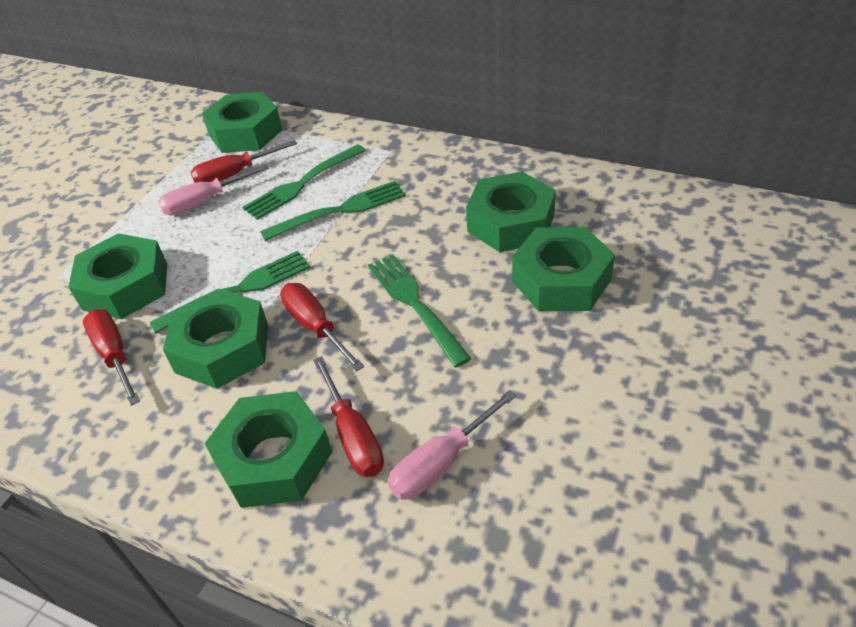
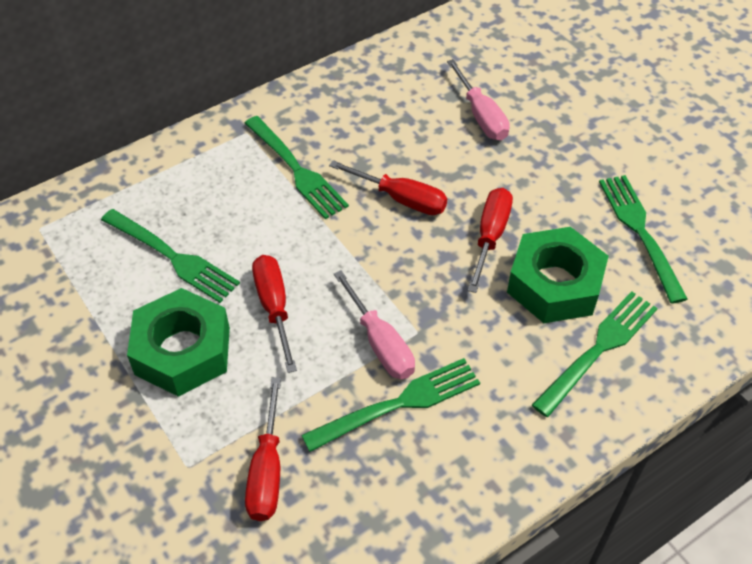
green fork: [149,251,311,333] [242,144,366,220] [260,181,406,241] [368,254,472,367] = 4 -> [101,209,240,303] [245,116,349,219] [301,358,480,452] [532,291,658,417] [599,175,688,304] = 5
green nut: [68,233,167,319] [163,289,268,389] [202,92,283,153] [204,391,332,508] [466,172,556,252] [512,227,615,312] = 6 -> [127,288,230,397] [507,227,609,323] = 2

